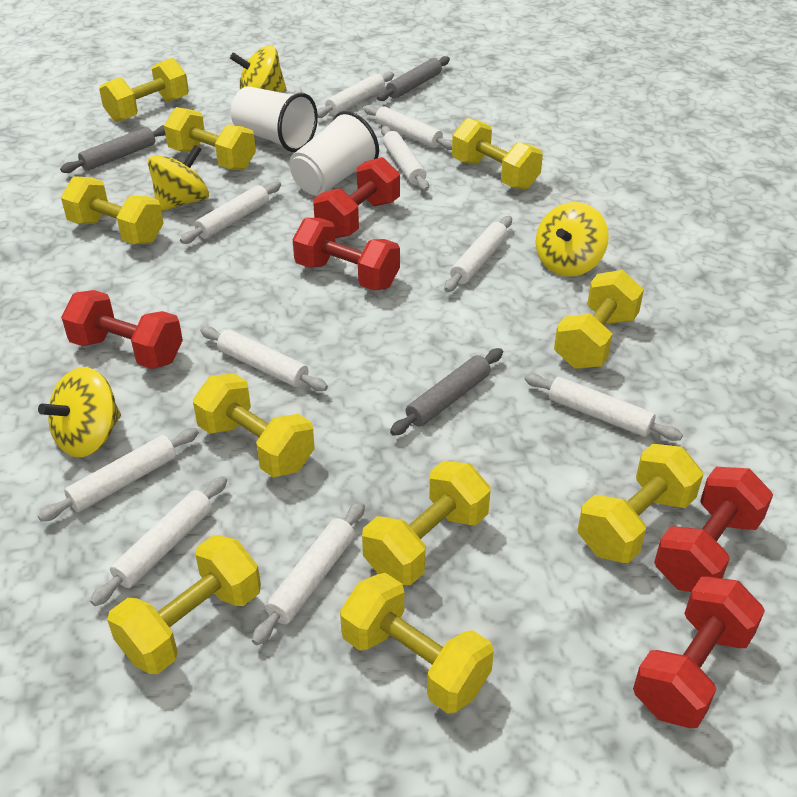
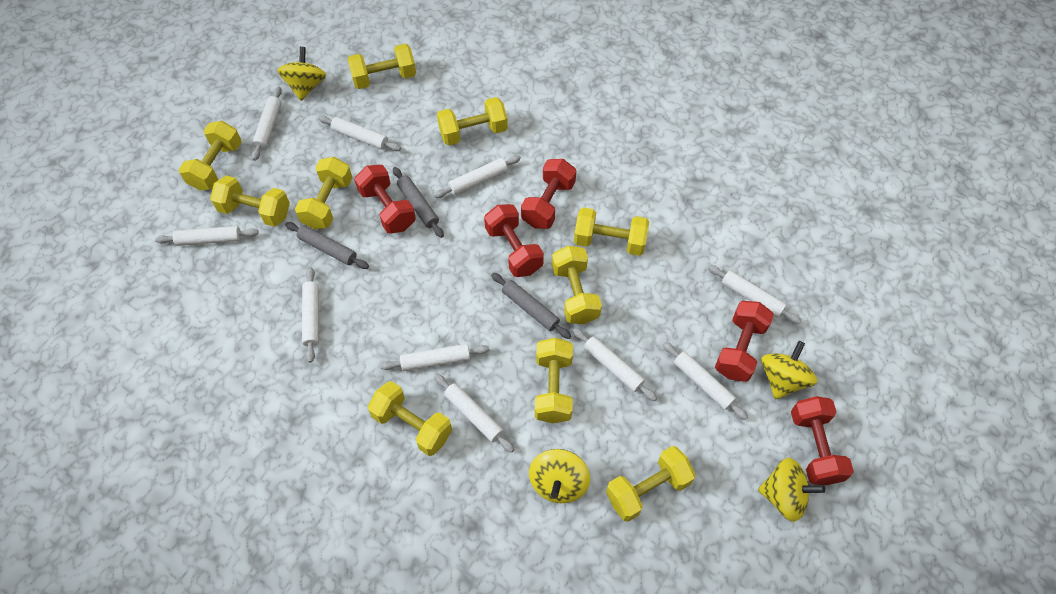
white cup: [231,86,318,152] [290,111,379,196] = 2 -> none = 0

